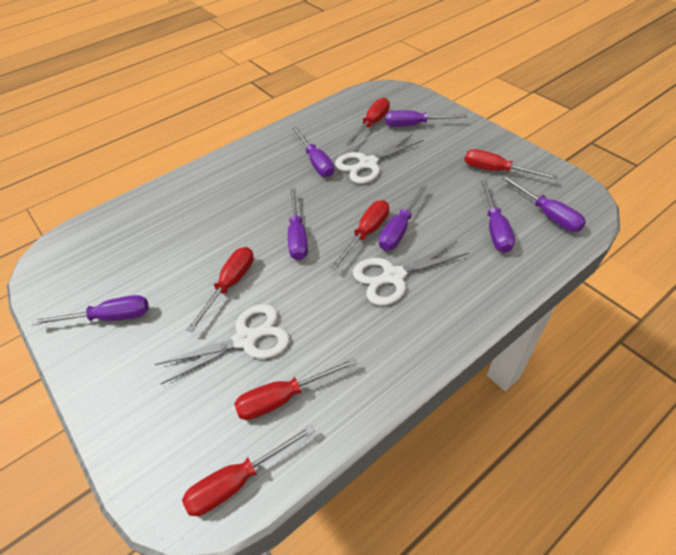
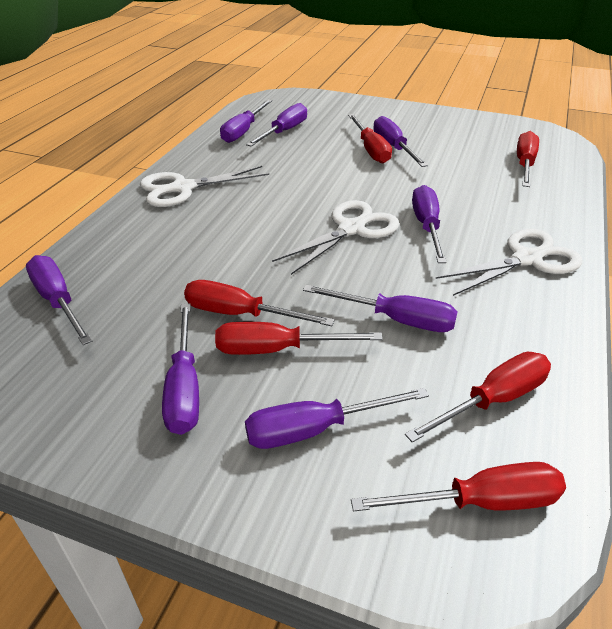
purple screwdriver: [32,295,149,326] [288,188,308,260] [292,127,334,177] [379,184,427,251] [385,110,467,127] [481,180,515,253] [500,175,586,232] = 7 -> [26,255,92,345] [162,303,199,435] [220,99,272,143] [245,388,429,449] [246,103,307,146] [303,285,458,332] [373,116,428,167] [412,185,447,263] = 8

